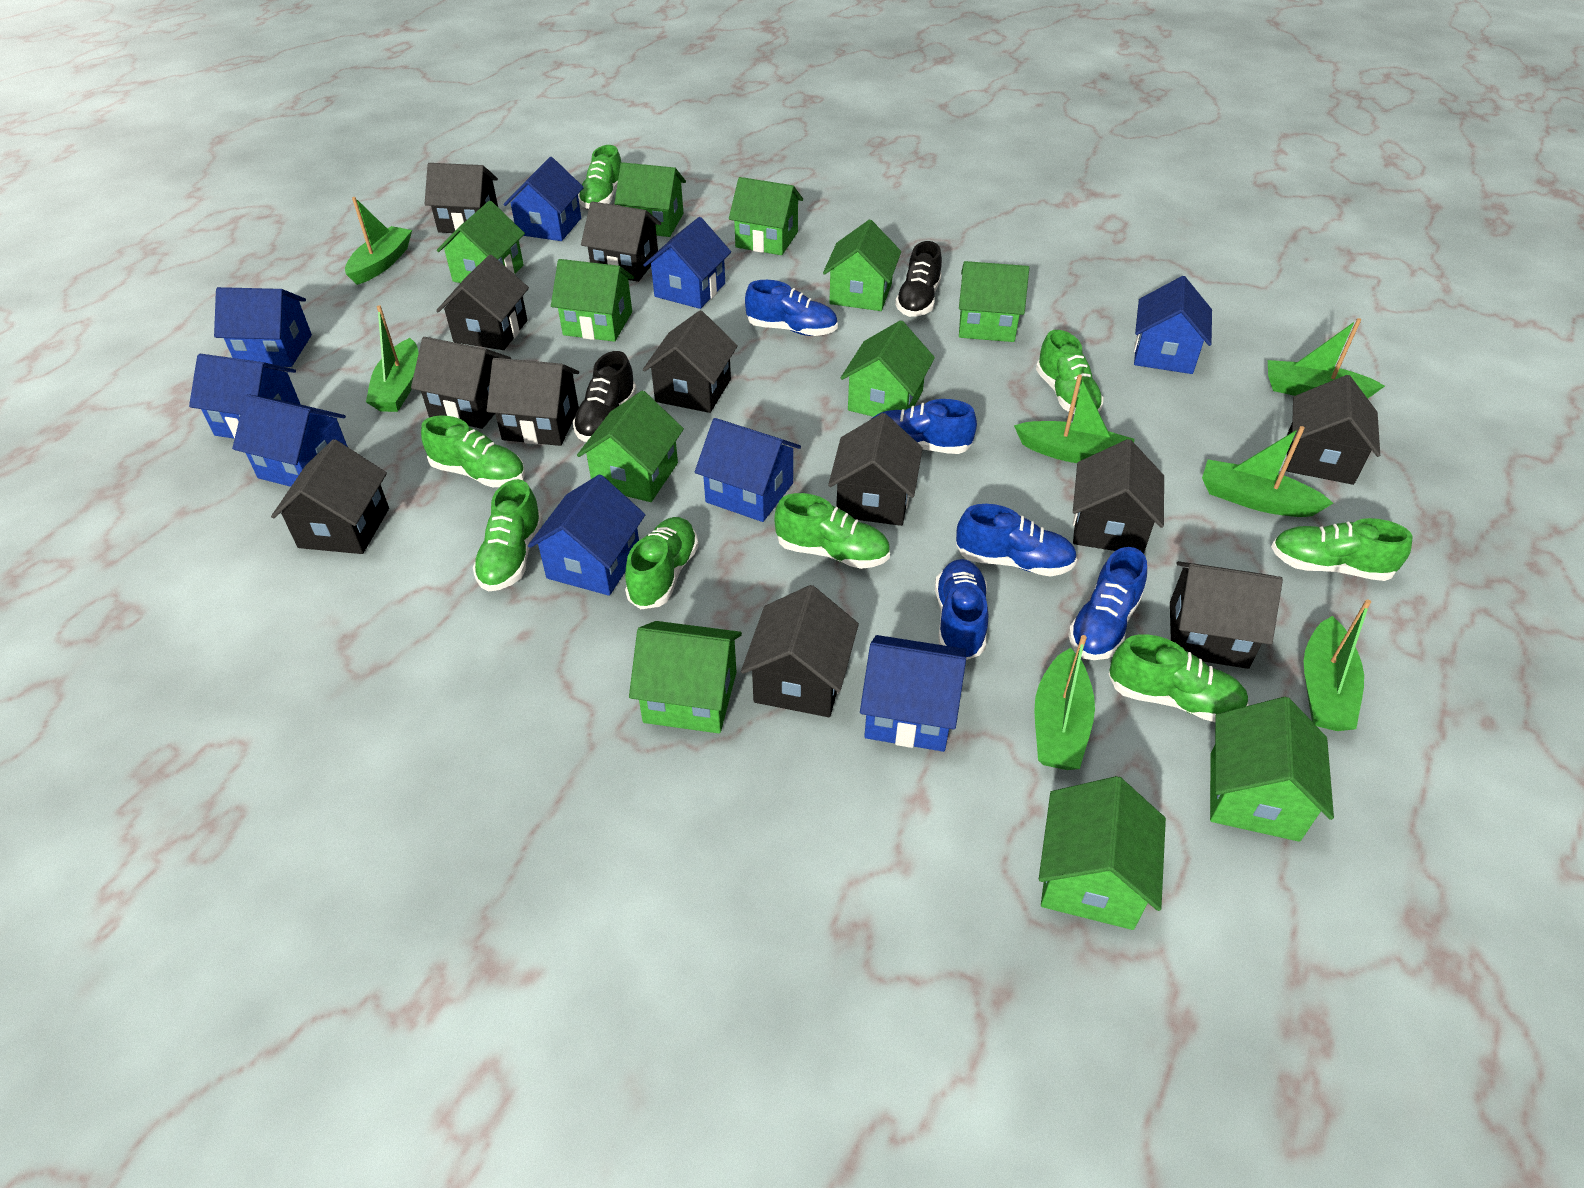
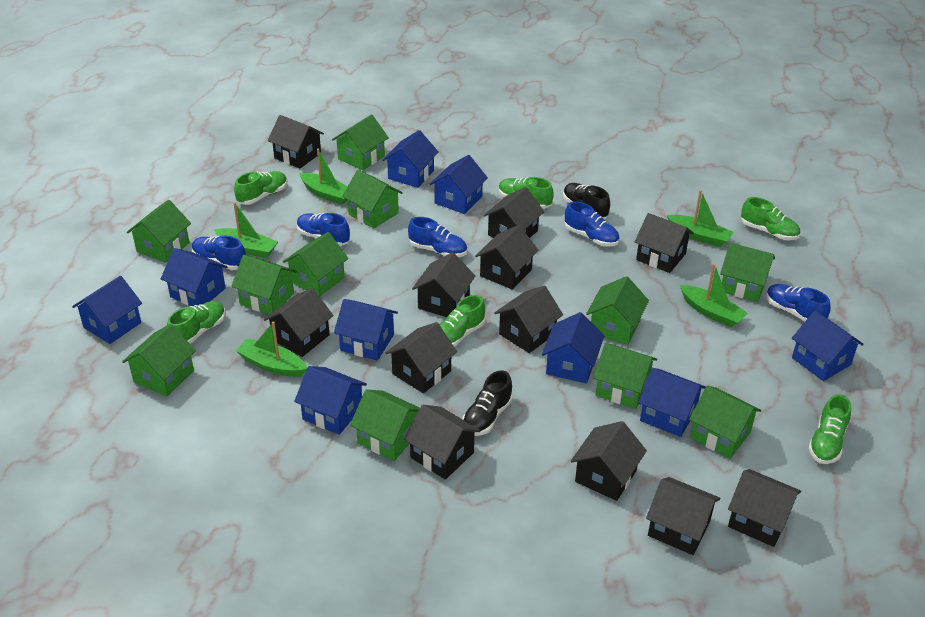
green boat: [345,197,412,285] [366,305,419,412] [1014,374,1135,463] [1034,635,1095,770] [1202,426,1333,517] [1268,318,1385,399] [1304,599,1371,731] = 7 -> [214,202,278,258] [236,321,307,377] [299,149,348,205] [667,190,734,247] [680,264,748,327] = 5
green shoe: [421,415,525,487] [473,479,543,592] [578,145,621,209] [625,517,699,609] [774,493,890,569] [1036,330,1104,414] [1109,634,1249,722] [1271,518,1413,581] = 8 -> [167,301,225,344] [234,171,287,205] [439,295,485,347] [498,177,554,209] [741,197,800,240] [808,394,851,464] = 6

